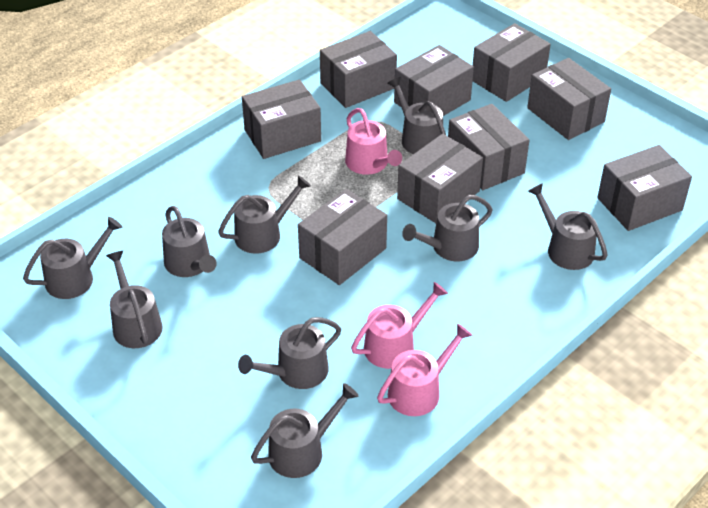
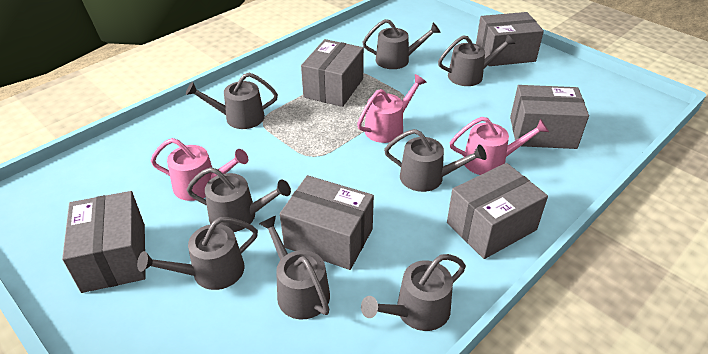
grey box: [242,79,321,159] [298,189,387,285] [320,31,397,108] [394,45,474,116] [397,134,483,223] [448,104,529,190] [473,23,551,102] [527,58,611,140] [597,145,692,231] = 9 -> [62,191,146,293] [280,175,374,270] [301,39,364,107] [447,163,548,259] [476,12,544,66] [510,85,589,149] = 6
grey watering can: [23,217,122,299] [106,251,163,348] [162,206,217,277] [218,175,311,254] [238,317,341,389] [251,383,358,478] [387,77,446,154] [402,195,493,261] [528,183,608,270] = 9 -> [137,217,258,290] [186,73,278,129] [187,167,291,232] [259,216,330,319] [361,254,466,331] [362,19,440,69] [384,129,487,192] [438,34,515,86] = 8

